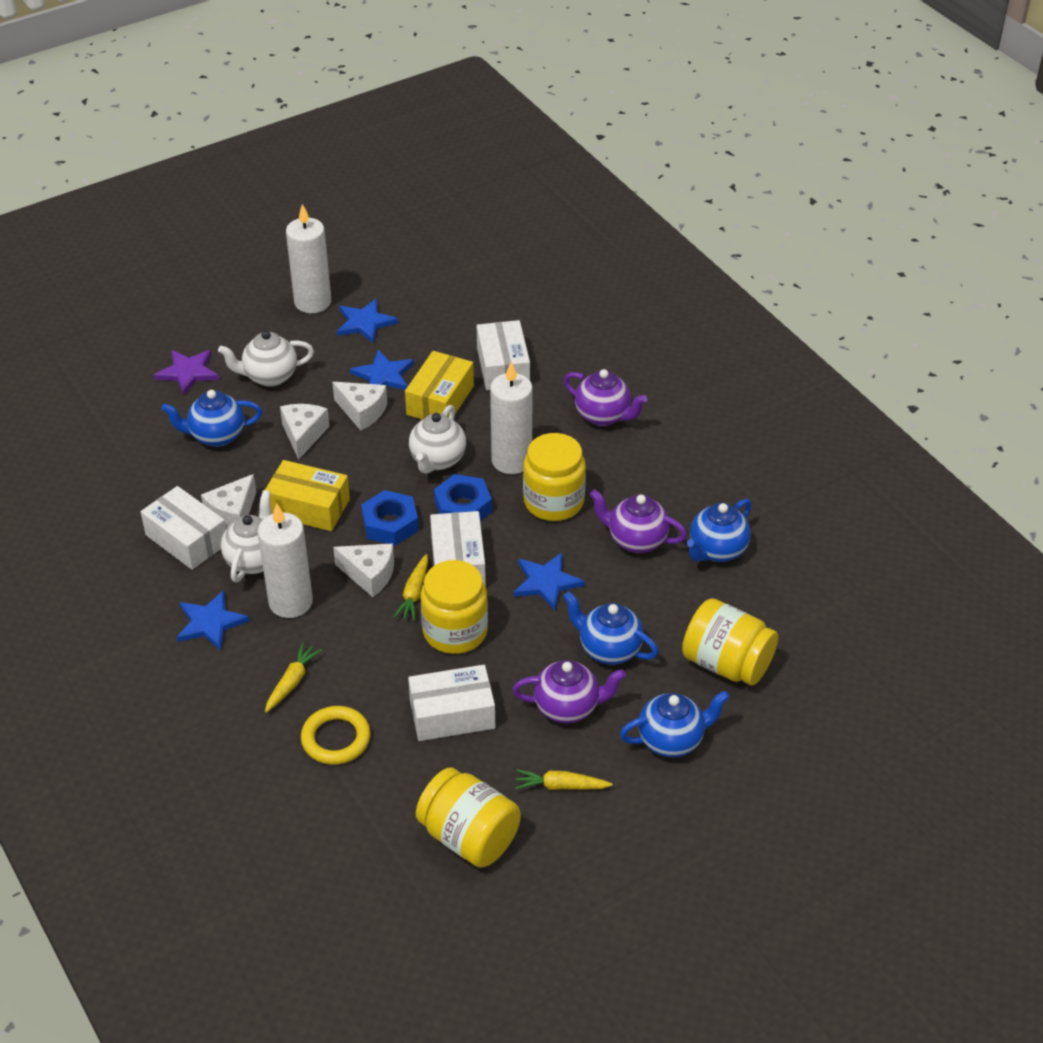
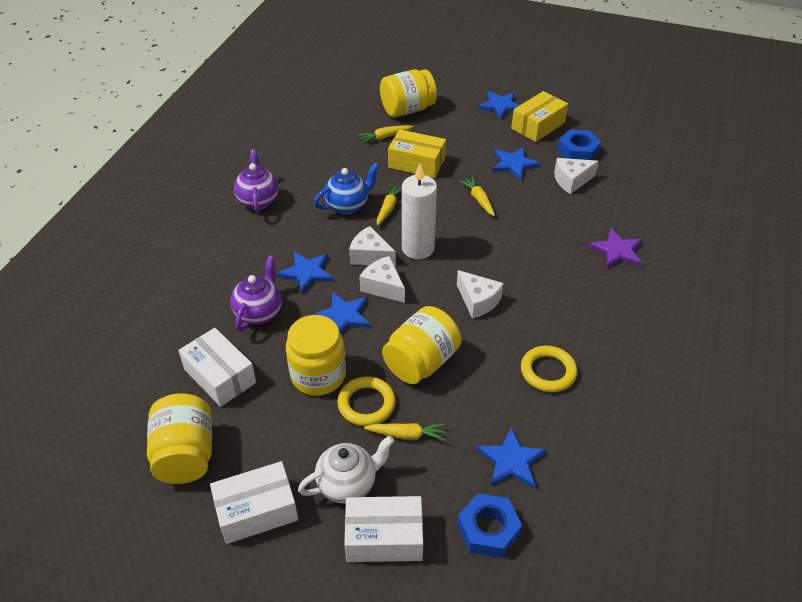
blue star: [176,590,250,651] [337,299,398,344] [350,350,414,390] [513,553,585,611] = 4 -> [277,252,334,294] [313,292,371,334] [477,427,547,488] [478,91,520,120] [492,147,541,180] = 5
blue teapot: [162,390,262,447] [563,591,658,664] [620,691,730,757] [687,499,752,562] = 4 -> [314,162,379,214] = 1
purple teapot: [512,660,626,723] [564,369,647,426] [590,489,687,553] = 3 -> [230,255,282,331] [234,149,279,213] = 2
white box: [141,486,226,570] [408,665,495,741] [430,511,486,587] [477,320,530,390] = 4 -> [178,328,256,407] [210,461,298,544] [344,496,423,562] = 3
white candle: [257,503,313,618] [286,204,331,313] [490,361,533,474] = 3 -> [402,163,437,259] = 1
white teapot: [218,330,314,387] [221,490,272,582] [409,405,466,474] = 3 -> [298,436,394,504] = 1
yellow carrot: [265,642,322,712] [394,554,428,621] [515,769,613,790] = 3 -> [358,125,413,143] [364,423,446,441] [377,184,402,226] [459,177,495,216] = 4
yellow ring: [301,706,371,765] = 1 -> [337,376,396,426] [521,346,577,392] = 2

